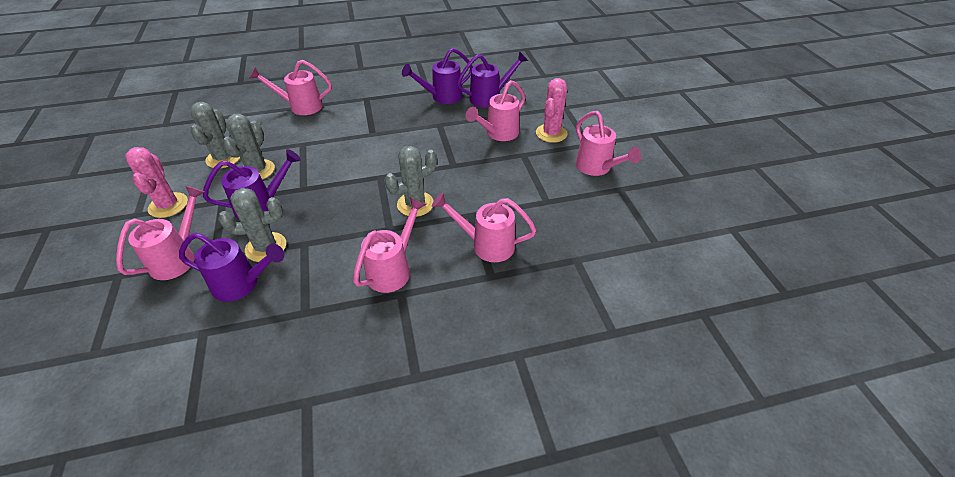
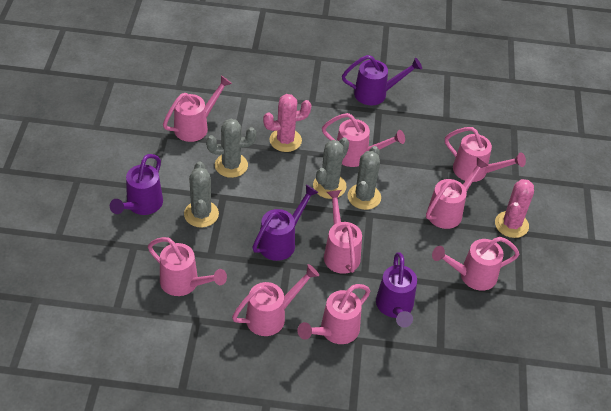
pink watering can: [116,186,204,280] [249,60,332,115] [353,198,426,293] [432,192,536,262] [466,80,525,141] [575,111,641,176] = 6 -> [148,237,227,296] [163,75,232,142] [232,264,319,336] [297,284,370,344] [322,113,405,167] [324,190,362,274] [426,157,489,229] [432,237,519,291] [445,127,526,182] = 9

